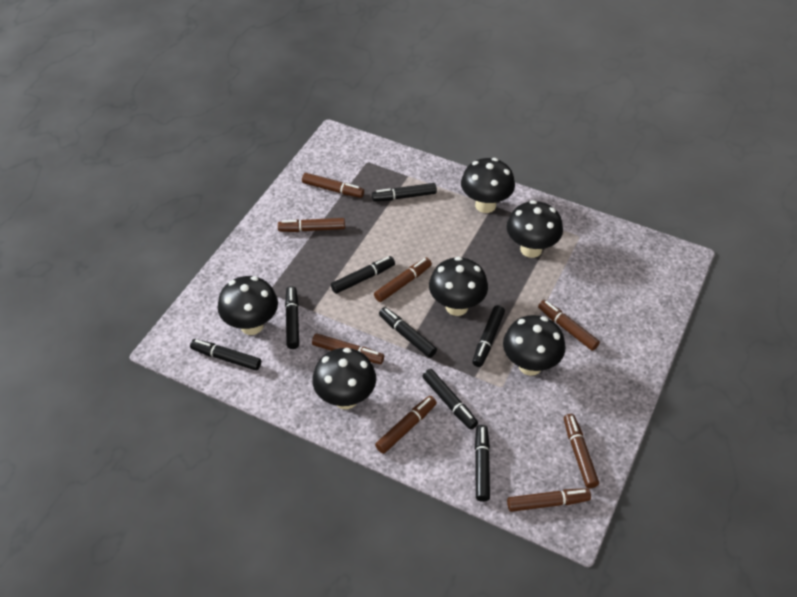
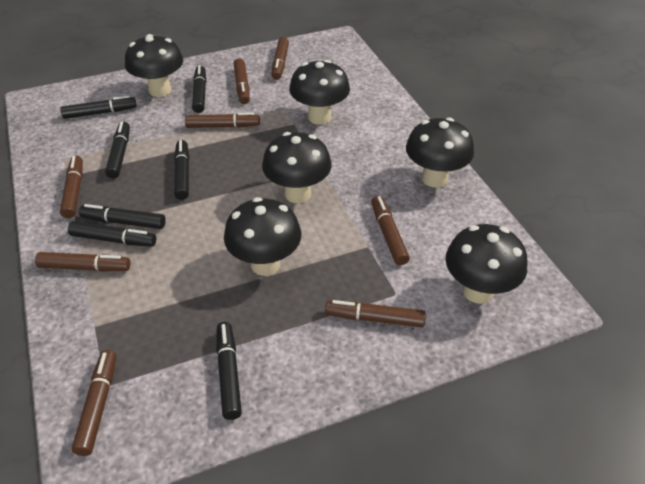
black marker: [190,339,261,371] [285,286,299,349] [331,256,395,294] [372,183,437,201] [379,307,437,358] [422,369,478,430] [472,305,505,367] [475,425,490,502] = 8 -> [60,95,137,119] [68,221,156,247] [79,204,166,229] [105,121,130,178] [174,140,189,200] [192,65,206,113] [216,322,242,420] = 7

